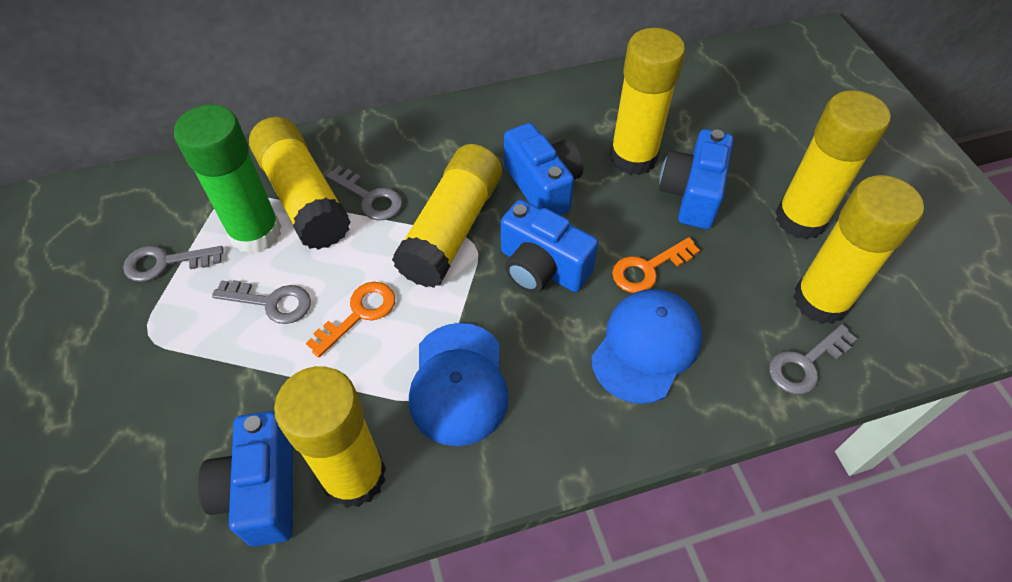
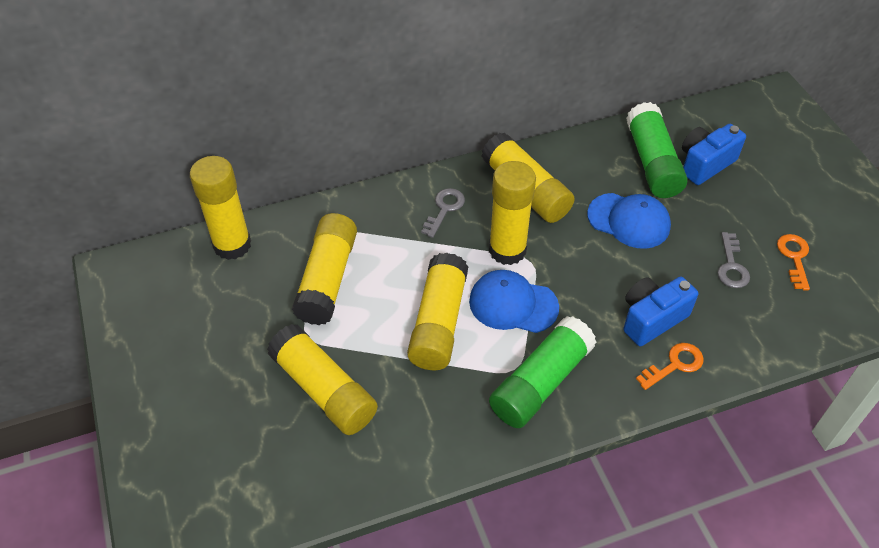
blue camera: [198,411,293,547] [501,200,598,293] [504,123,583,215] [659,129,733,229] = 4 -> [623,277,698,346] [682,124,746,185] = 2
green glue stick: [174,105,281,254] = 1 -> [489,316,596,428] [626,102,688,198] = 2
grey key: [123,246,224,282] [212,280,311,324] [326,166,402,221] [769,324,857,394] = 4 -> [421,188,465,238] [717,232,750,288] = 2

